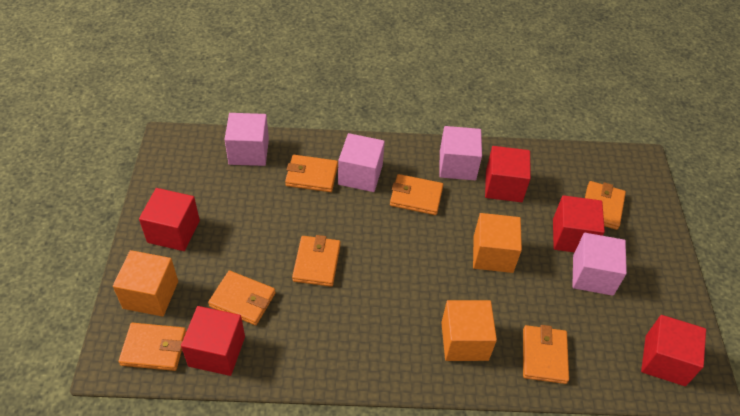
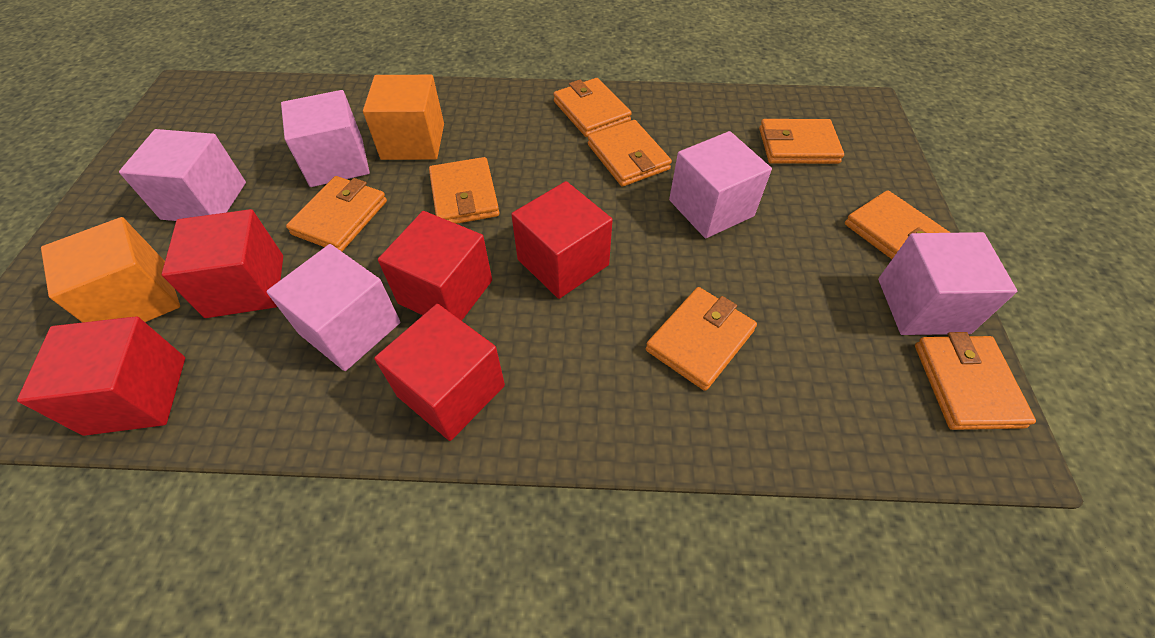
orange cube: [113,250,178,317] [441,300,497,361] [473,213,522,273] = 3 -> [41,217,180,322] [363,75,444,160] = 2
orange wallet: [119,323,187,371] [208,271,276,325] [285,155,338,192] [292,235,341,287] [390,174,443,215] [523,325,569,384] [585,181,626,230] = 7 -> [286,176,387,252] [429,157,499,224] [553,78,632,137] [588,120,672,187] [646,287,757,391] [759,119,844,164] [845,190,951,259] [915,332,1036,430] = 8
pink cube: [224,113,269,166] [338,133,385,192] [439,126,482,180] [572,233,627,296] = 4 -> [119,129,246,221] [266,244,400,371] [281,90,370,187] [669,131,772,238] [878,232,1017,335] = 5

